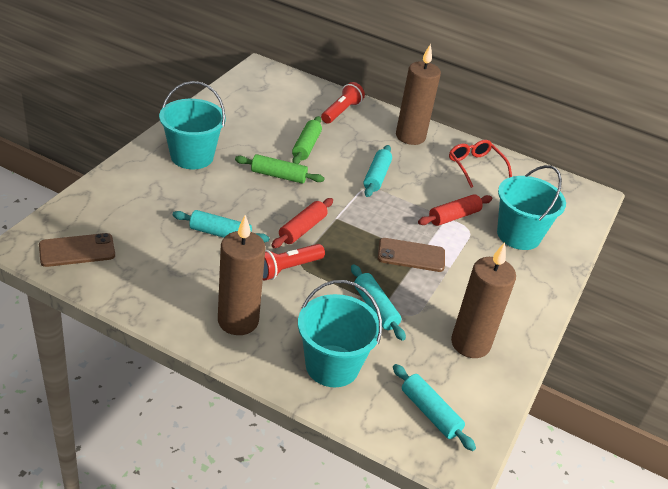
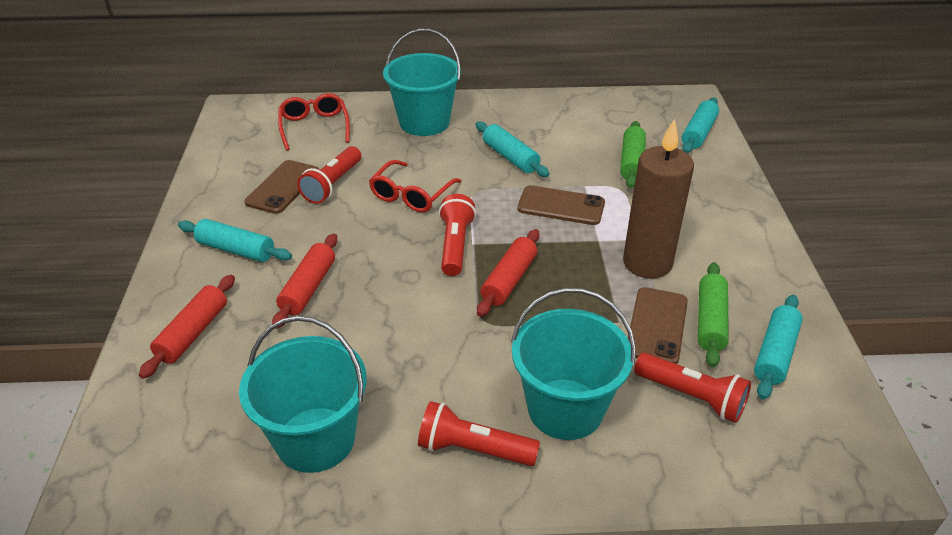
brown candle: [218,215,265,335] [396,44,441,145] [451,242,516,358] = 3 -> [623,119,694,279] = 1
brown phone: [39,233,115,267] [378,238,445,272] = 2 -> [245,160,319,214] [517,185,605,225] [628,287,688,364] = 3
red flashlight: [263,244,325,281] [321,82,365,124] = 2 -> [297,146,361,204] [418,401,540,466] [439,194,476,276] [634,353,751,423] = 4
red glasses: [449,140,512,188] = 1 -> [278,93,350,150] [369,160,462,213] = 2
red rolling pin: [271,198,333,248] [418,194,492,226] = 2 -> [139,275,235,379] [272,234,338,329] [477,229,539,317] = 3

